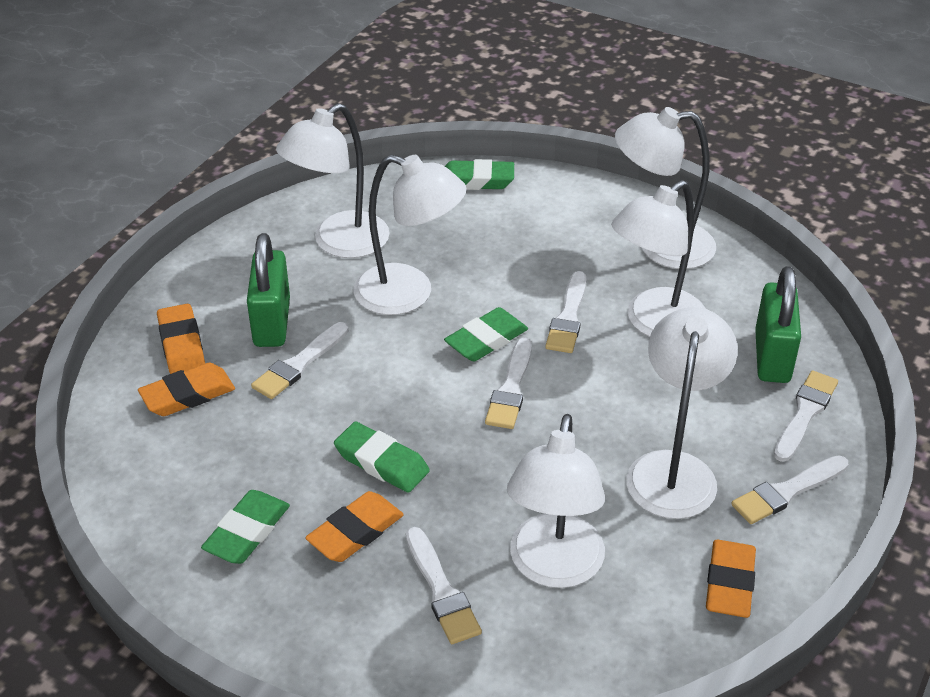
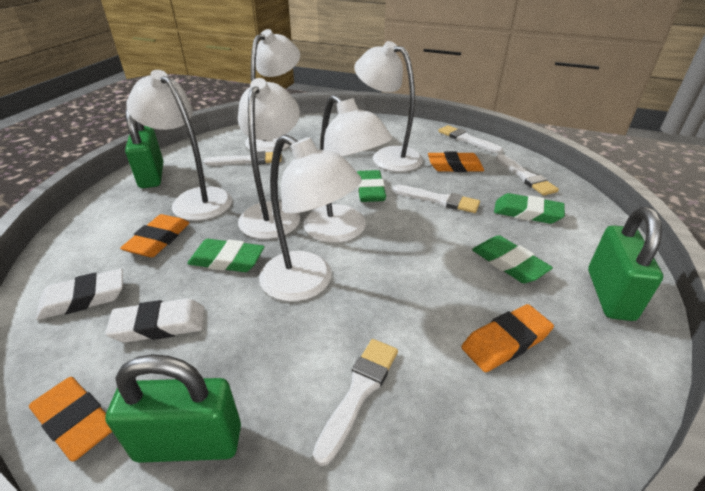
green padlock: [247,233,290,347] [755,266,801,383] = 2 -> [105,354,241,463] [125,108,163,188] [588,207,663,321] = 3
white brush: [251,322,349,399] [406,527,482,644] [485,338,532,429] [545,271,586,353] [731,455,848,524] [774,371,838,462] = 6 -> [203,151,281,166] [313,339,398,466] [393,185,480,213] [438,125,503,154] [496,154,559,196] = 5
white eraser: none = 0 -> [36,269,123,320] [105,298,205,343] = 2

